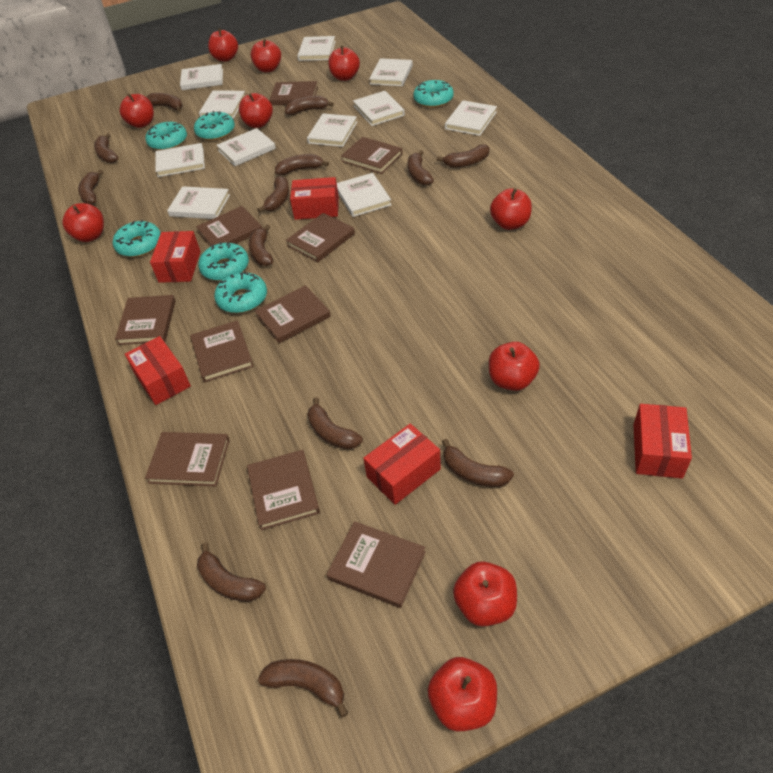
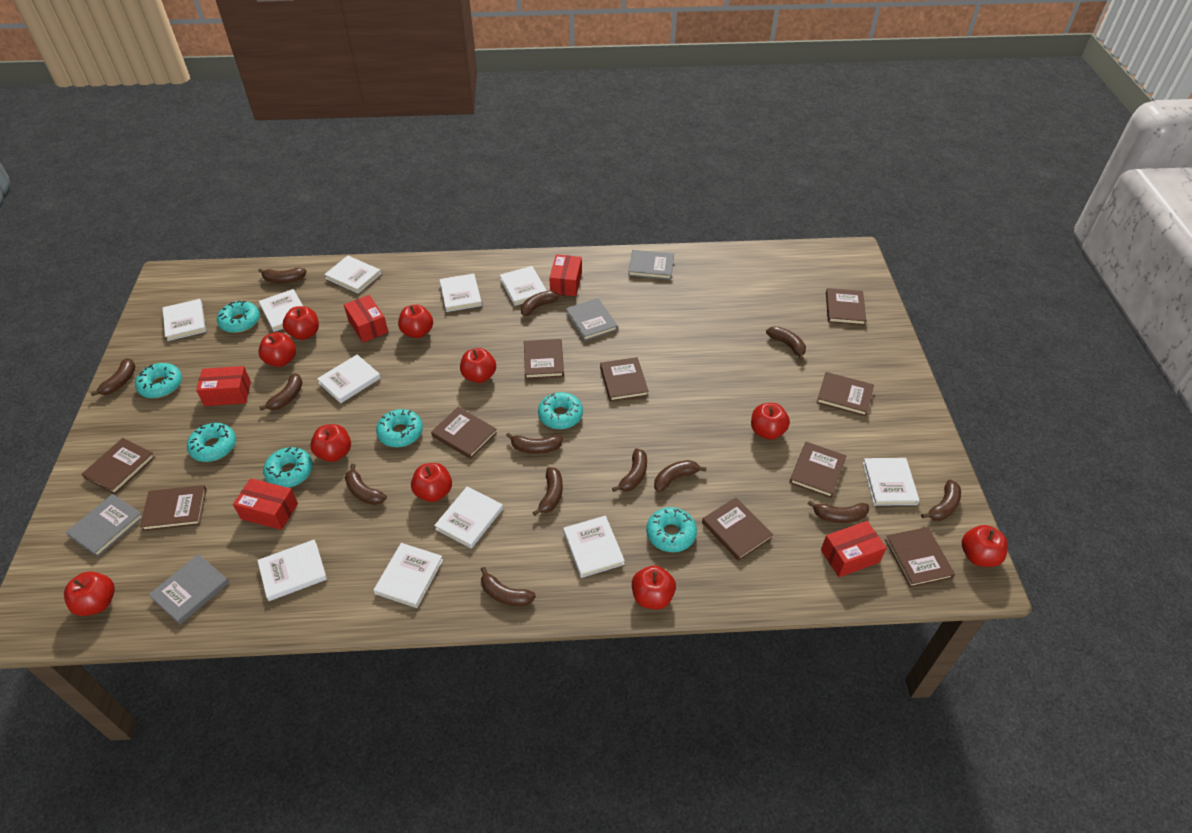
grey book: none = 0 -> [66,494,142,557] [149,554,229,624] [566,298,618,341] [628,250,674,280] = 4
turquoise donut: [113,220,161,257] [145,122,187,150] [194,111,235,141] [198,242,249,281] [214,272,267,313] [413,80,454,108] = 6 -> [135,363,182,398] [187,423,236,462] [217,300,260,333] [263,447,313,488] [376,409,423,447] [538,392,583,429] [646,507,697,552] = 7

